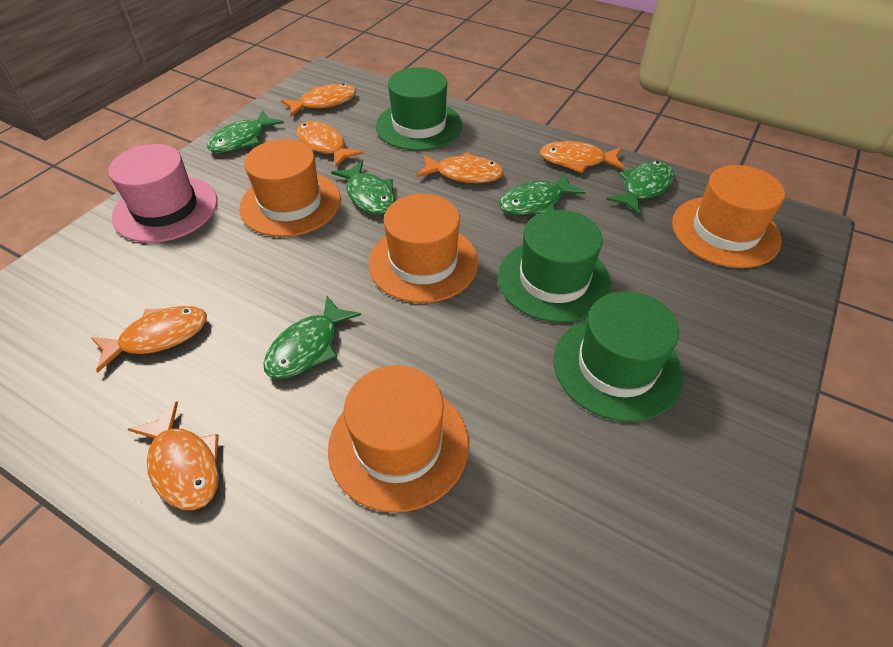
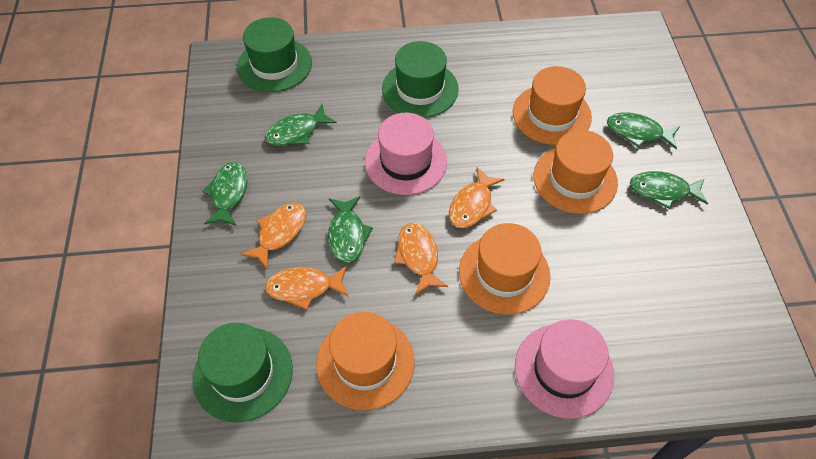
orange fish: [91,306,207,373] [128,401,219,510] [281,84,356,117] [297,121,363,167] [417,152,504,183] [540,141,625,173] = 6 -> [241,203,306,270] [265,266,349,310] [394,223,448,295] [449,167,505,228] = 4
pink hat: [109,144,217,243] = 1 -> [365,113,447,195] [515,319,614,419] = 2

